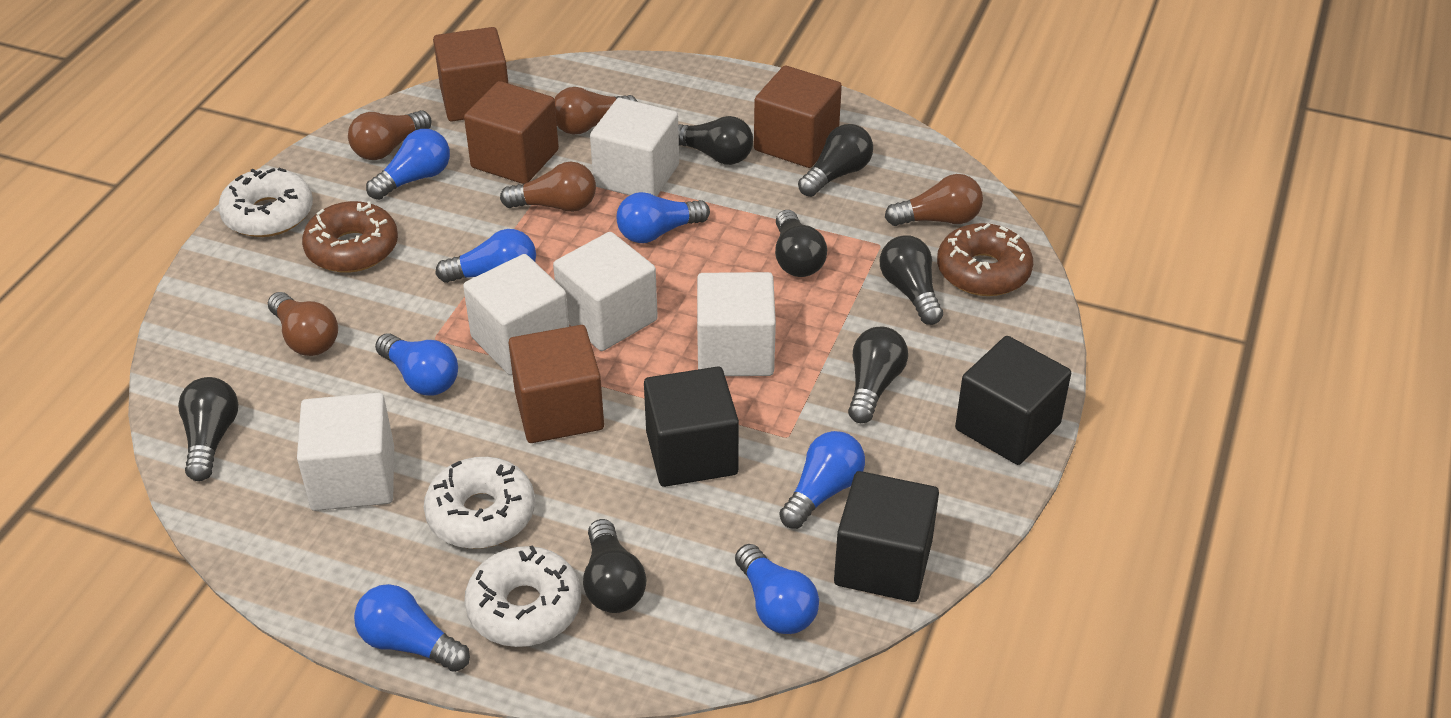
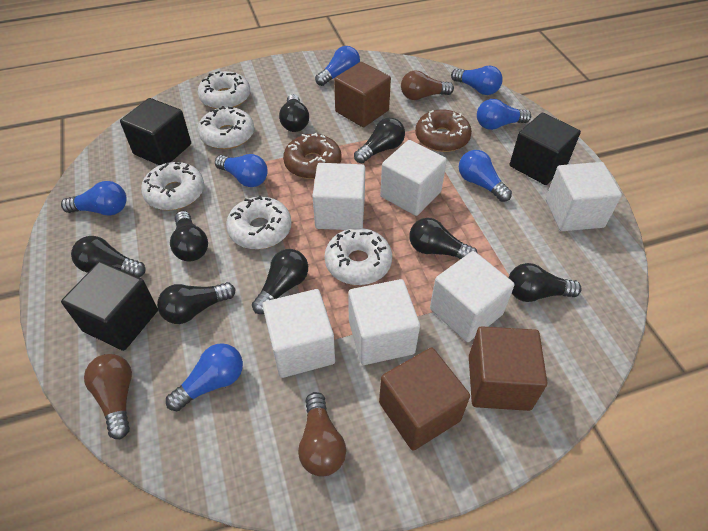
black light bulb: [178,377,238,481] [583,519,646,613] [678,116,753,165] [775,210,827,277] [798,124,873,197] [848,327,908,423] [880,236,943,325] = 7 -> [71,236,145,277] [157,282,235,324] [170,211,208,261] [252,249,308,314] [279,94,309,132] [354,118,405,163] [409,218,478,259] [509,263,582,302] = 8
brown cube: [433,27,508,121] [464,81,559,184] [509,325,604,443] [754,66,842,168] = 4 -> [334,62,391,127] [379,348,470,451] [469,326,547,411] = 3
brown light bulb: [268,292,338,356] [348,110,431,160] [500,162,596,212] [554,87,638,134] [885,174,983,226] = 5 -> [84,354,132,439] [298,392,346,476] [401,71,454,100] = 3
white cube: [297,393,394,511] [463,254,569,375] [553,232,658,351] [590,98,679,196] [697,272,776,376] = 5 -> [262,289,335,378] [313,163,365,230] [348,279,420,365] [380,140,447,216] [430,251,515,342] [546,162,622,231] = 6
white donut: [218,168,313,237] [424,457,535,549] [464,545,581,647] = 3 -> [141,162,204,210] [198,71,250,109] [198,106,254,149] [226,195,292,249] [325,228,392,285] = 5

